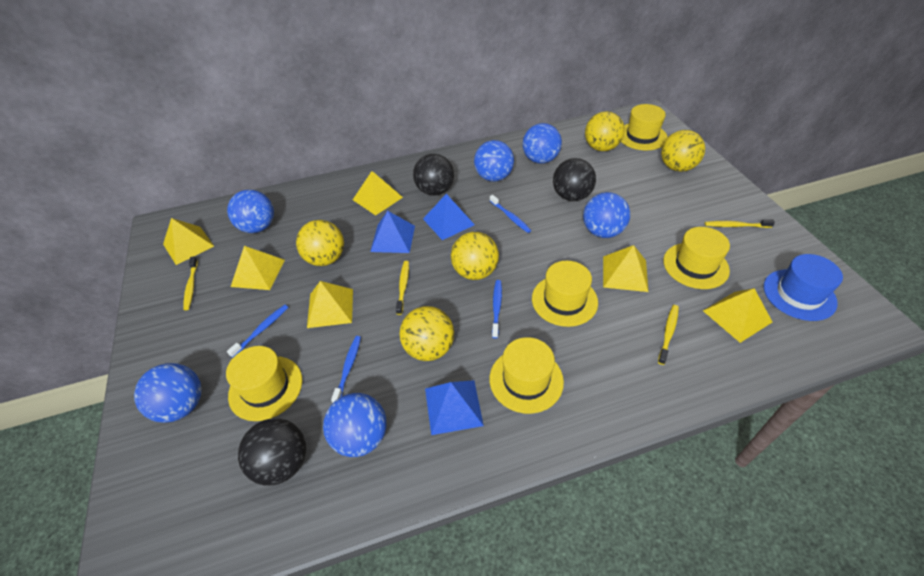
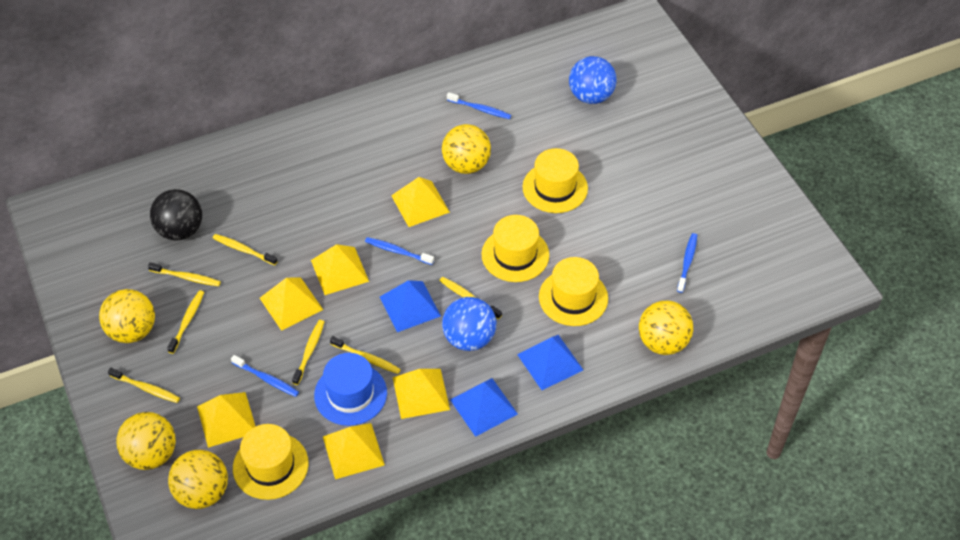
black ball: [238,418,306,486] [413,154,454,195] [553,158,596,201] = 3 -> [150,189,202,241] = 1
blue ball: [134,363,202,423] [227,190,274,233] [323,393,387,457] [474,140,514,182] [522,123,562,164] [583,192,630,238] = 6 -> [442,297,496,351] [569,56,617,104] = 2
yellow hat: [226,346,302,421] [489,337,564,414] [532,261,598,327] [621,104,668,151] [663,227,730,289] = 5 -> [233,424,309,500] [481,215,549,282] [522,148,588,213] [539,257,608,326] = 4
yellow toothbrush: [183,256,198,310] [396,261,409,315] [658,305,679,365] [705,219,775,228] = 4 -> [108,368,180,403] [148,262,221,286] [167,290,204,354] [213,234,278,265] [292,320,324,385] [330,336,401,374] [439,277,502,319] = 7

